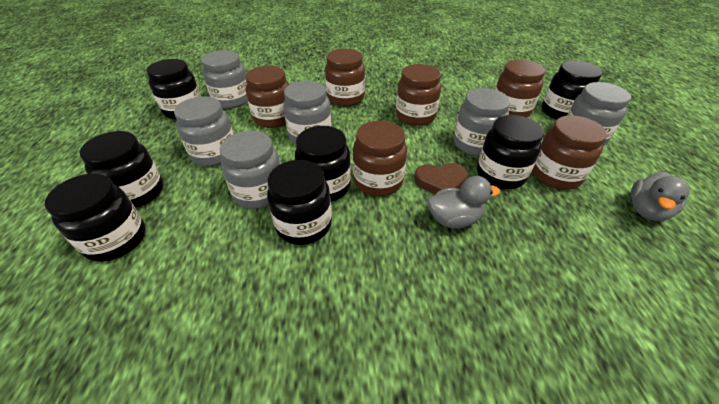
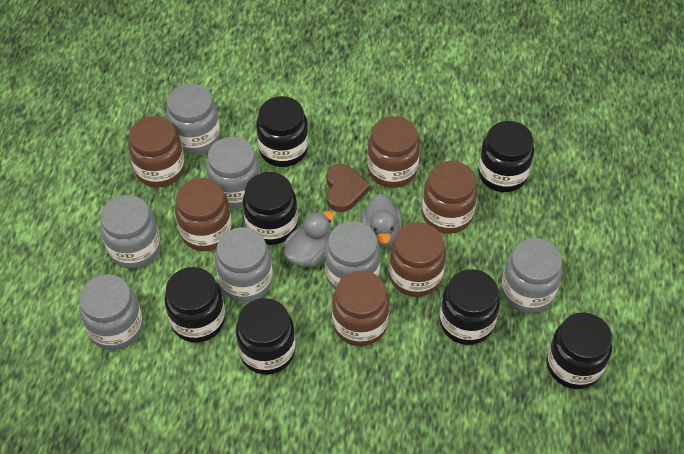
grey jar: [174,96,234,166] [201,50,248,109] [220,131,280,209] [283,80,332,143] [453,88,510,156] [567,82,631,146] = 6 -> [79,274,143,350] [100,195,161,269] [166,84,220,154] [206,137,260,209] [215,227,273,302] [325,221,380,290] [501,238,562,313] = 7

